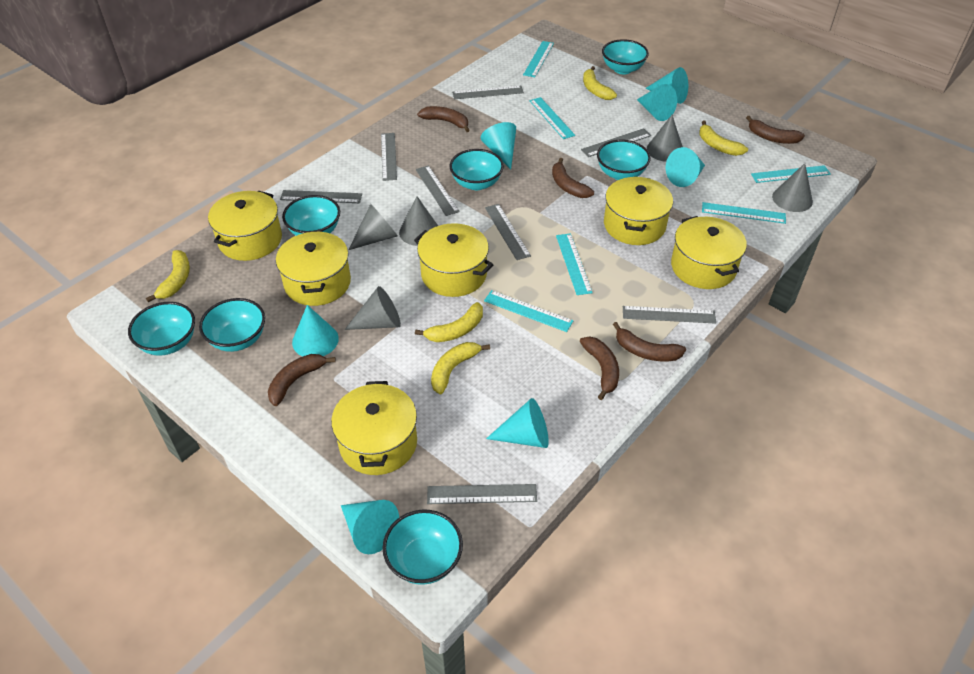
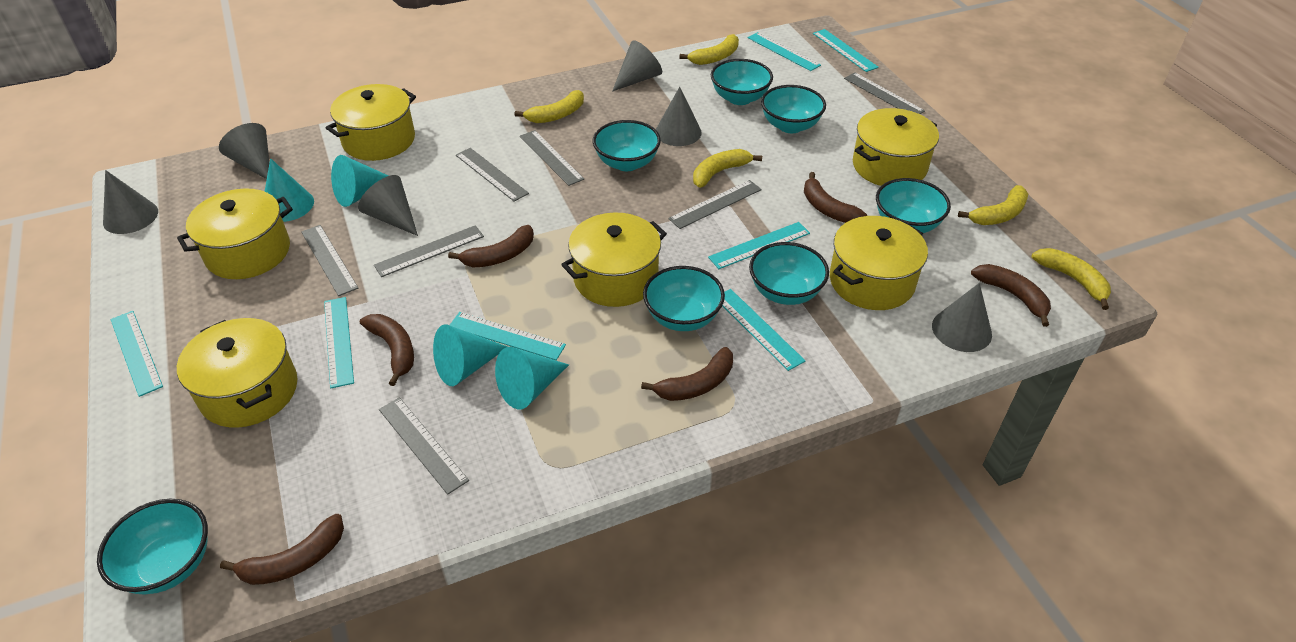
grey cone: [345,286,401,330] [349,204,398,250] [399,196,438,246] [647,115,683,162] [772,163,813,212] = 5 -> [103,170,158,234] [219,123,269,179] [358,175,418,236] [612,40,662,92] [656,87,702,146] [932,283,992,352] = 6
grey ruler: [280,190,362,203] [381,133,397,181] [416,165,460,216] [427,484,537,504] [452,86,524,99] [485,204,531,260] [581,128,651,157] [623,306,716,324] = 8 -> [301,225,358,296] [374,225,484,277] [379,397,469,495] [456,148,529,202] [520,130,584,186] [668,180,762,229] [844,73,925,114] = 7
turquoise cone: [292,305,339,356] [341,500,399,554] [481,122,516,169] [486,398,549,448] [637,84,677,121] [645,67,688,104] [666,147,705,187] = 7 -> [264,158,314,222] [331,155,388,207] [433,324,508,386] [495,347,569,409] = 4
turquoise ruler: [484,290,574,332] [523,41,554,77] [529,97,575,139] [556,233,593,295] [702,202,786,224] [751,165,831,183] = 6 -> [110,311,163,397] [324,297,354,388] [450,312,566,360] [708,222,810,269] [722,289,805,371] [747,32,821,71] [813,29,879,72] = 7

